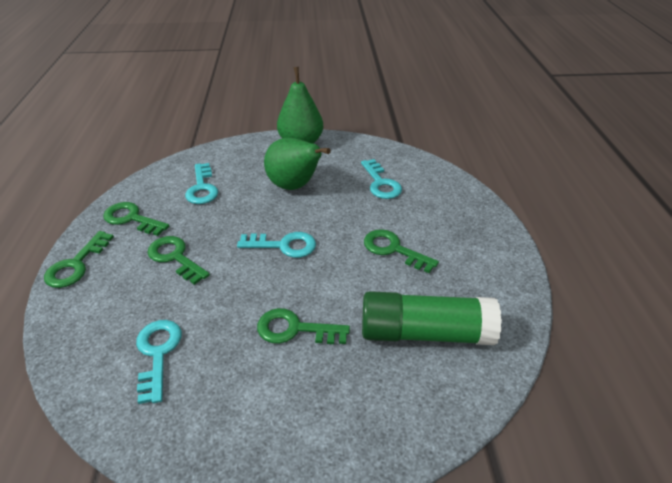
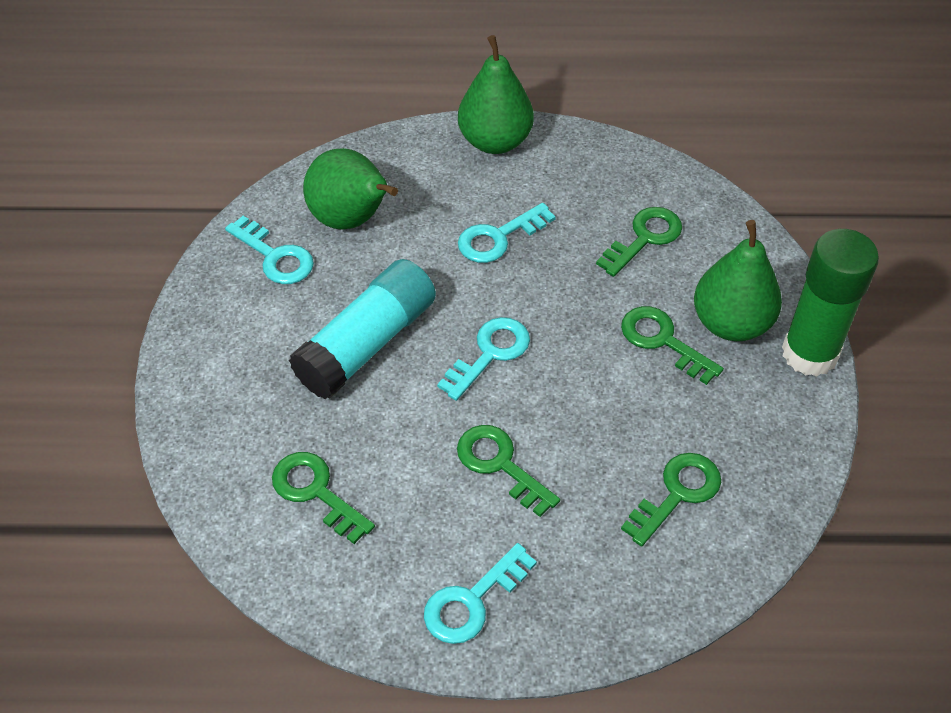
green pear: [264,138,331,190] [277,67,323,144] = 2 -> [303,148,398,229] [458,35,534,154] [694,220,782,341] = 3
turquoise glue stick: none = 0 -> [289,259,436,399] = 1

